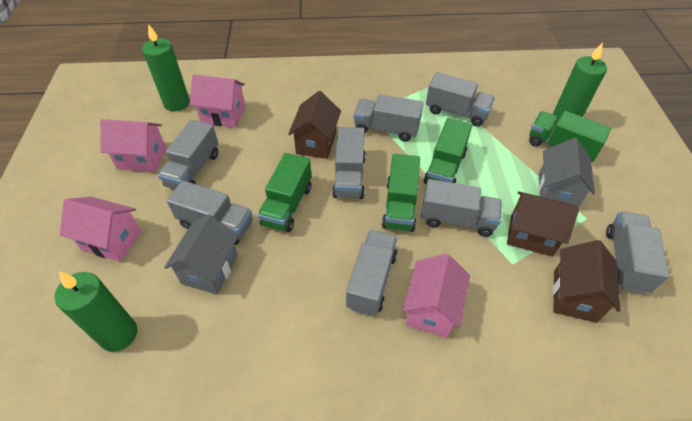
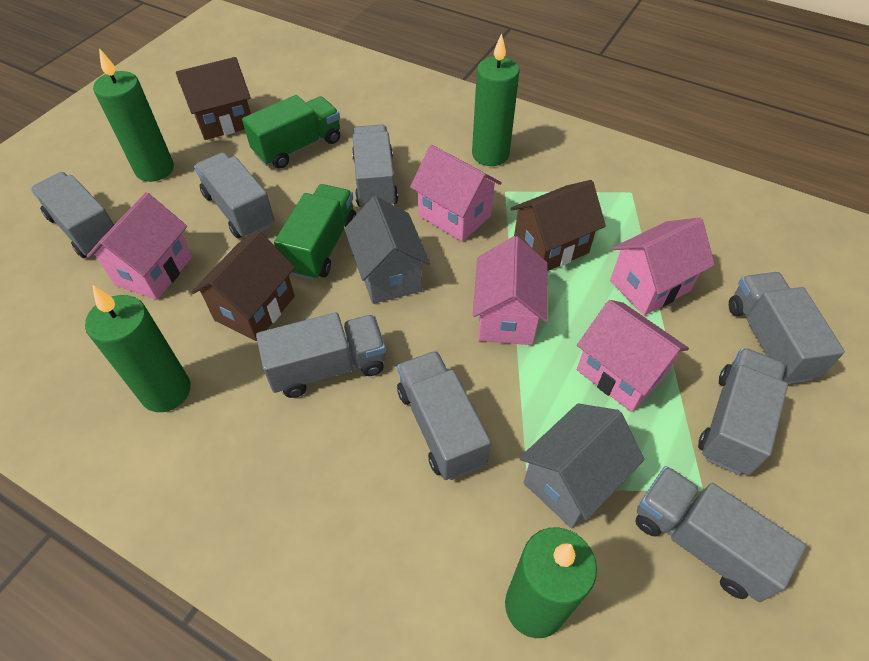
green candle: [54,272,137,352] [142,24,190,112] [553,43,607,126] = 3 -> [85,286,191,412] [93,48,174,182] [472,33,520,166] [505,527,597,638] = 4
green truck: [258,153,312,232] [382,154,420,232] [424,118,472,184] [529,111,611,162] = 4 -> [242,95,340,169] [274,184,356,281] = 2
pink house: [60,197,142,262] [100,119,166,172] [190,74,245,128] [402,254,470,338] = 4 -> [87,192,192,300] [410,145,502,242] [473,236,548,345] [577,300,689,412] [610,217,715,316] = 5

